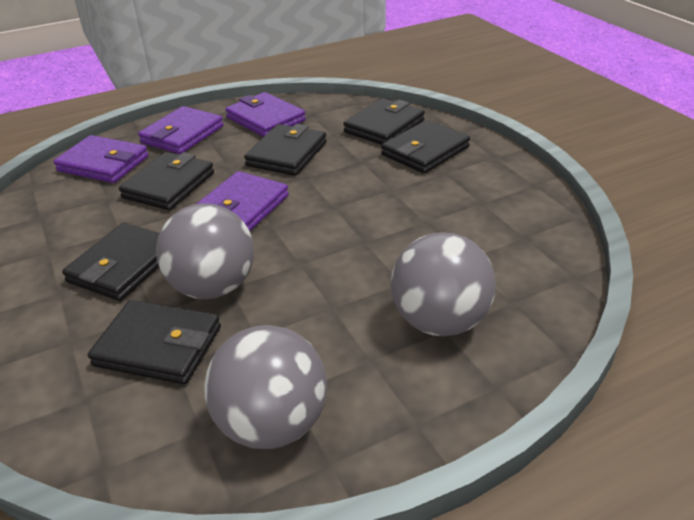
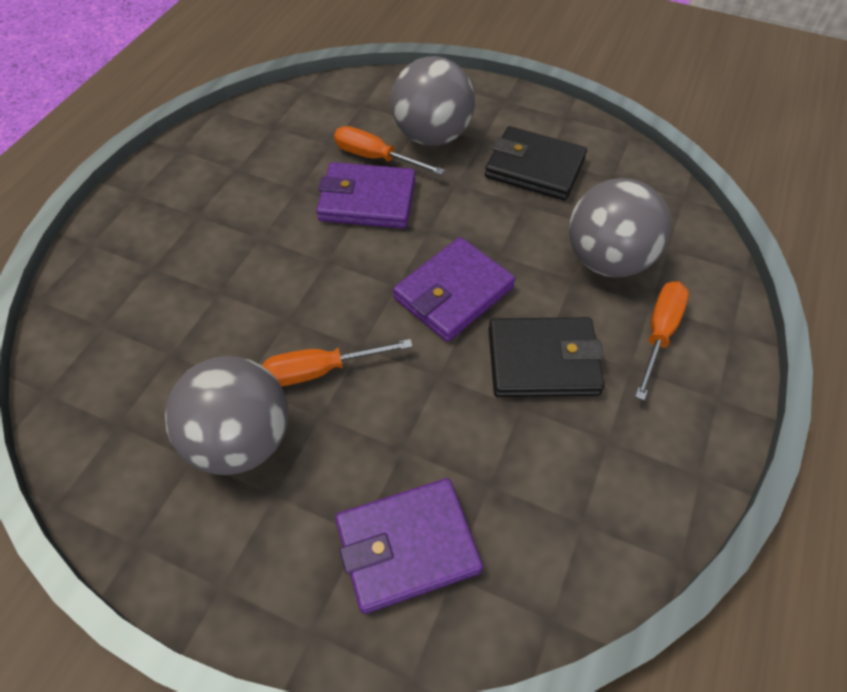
black wallet: [62,223,160,301] [88,300,221,384] [119,152,214,210] [244,124,327,176] [343,98,425,145] [381,120,470,174] = 6 -> [485,126,587,201] [489,317,604,397] = 2
orange screwdriver: none = 0 -> [262,339,413,387] [334,126,445,175] [635,281,689,401] = 3
purple wallet: [53,135,149,183] [138,106,224,154] [197,171,289,231] [225,92,306,137] = 4 -> [316,162,415,229] [335,478,483,614] [393,237,515,342] = 3

